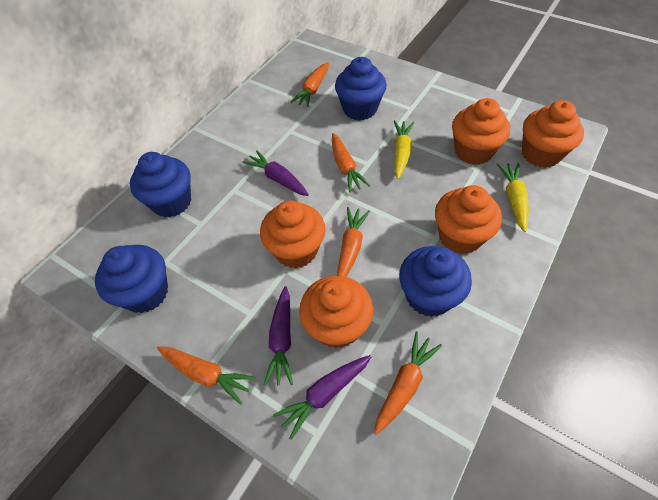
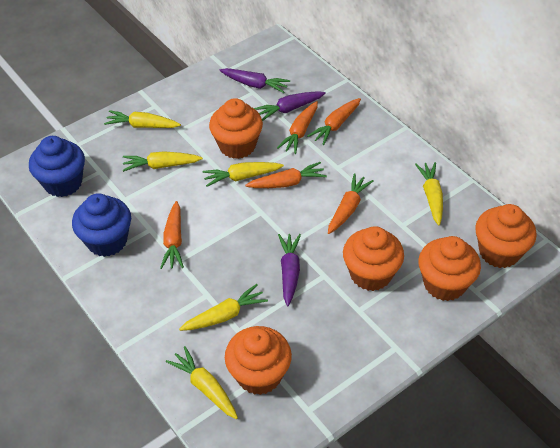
blue cupcake: [95,245,168,313] [130,152,191,217] [335,57,387,121] [399,246,472,317] = 4 -> [29,136,85,197] [72,193,131,257] = 2
yellow carrot: [394,120,414,179] [497,163,529,232] = 2 -> [104,110,181,128] [123,151,203,172] [166,346,238,419] [179,284,268,331] [202,162,284,187] [415,162,443,226] = 6

